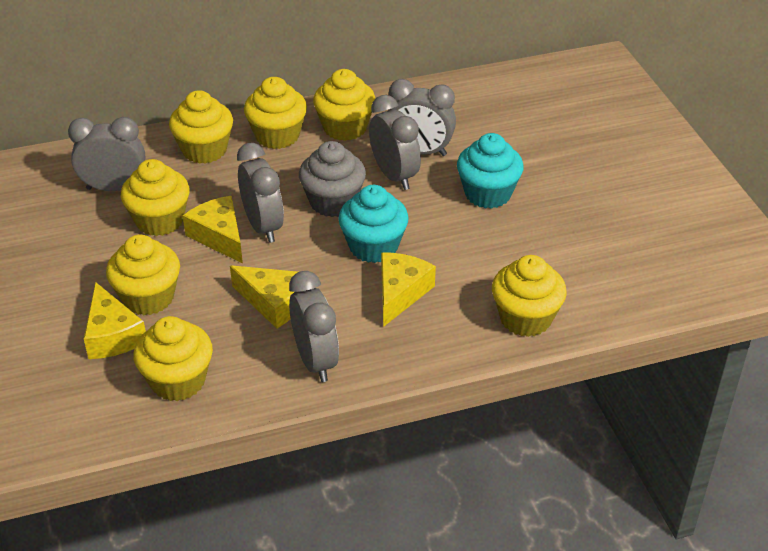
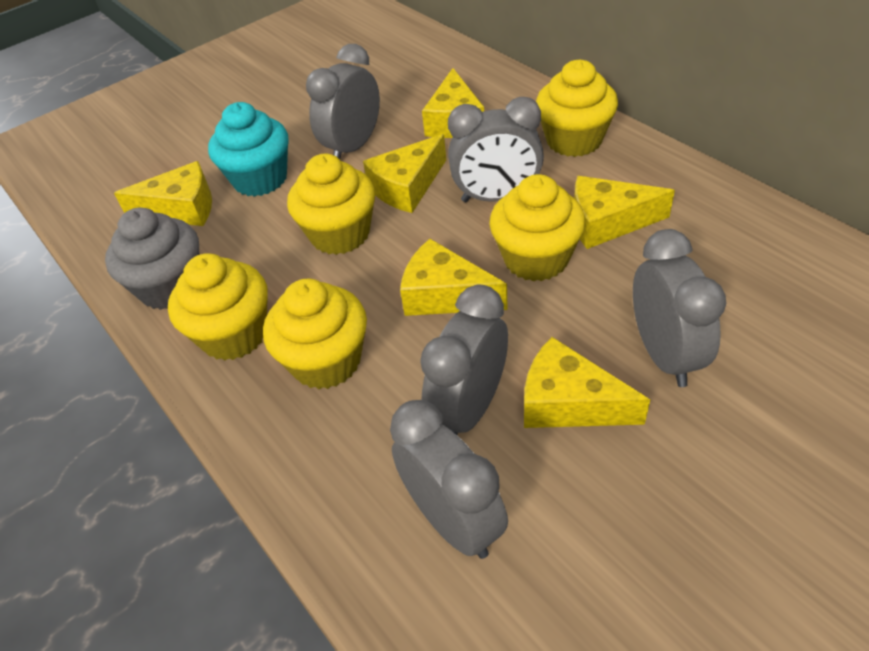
turquoise cupcake: [338,185,409,263] [457,133,524,209] = 2 -> [208,102,288,197] = 1
yellow cheese: [84,282,146,359] [183,196,243,264] [230,265,297,329] [381,252,436,327] = 4 -> [114,161,212,226] [363,134,446,213] [400,239,508,316] [422,68,484,138] [524,337,650,428] [574,176,675,249] = 6
yellow cupcake: [106,234,180,315] [121,159,190,236] [133,316,213,401] [169,90,233,164] [244,77,307,149] [313,69,376,141] [492,255,567,337] = 7 -> [168,253,268,361] [263,279,367,389] [287,154,375,255] [489,174,586,281] [536,60,618,157] = 5

